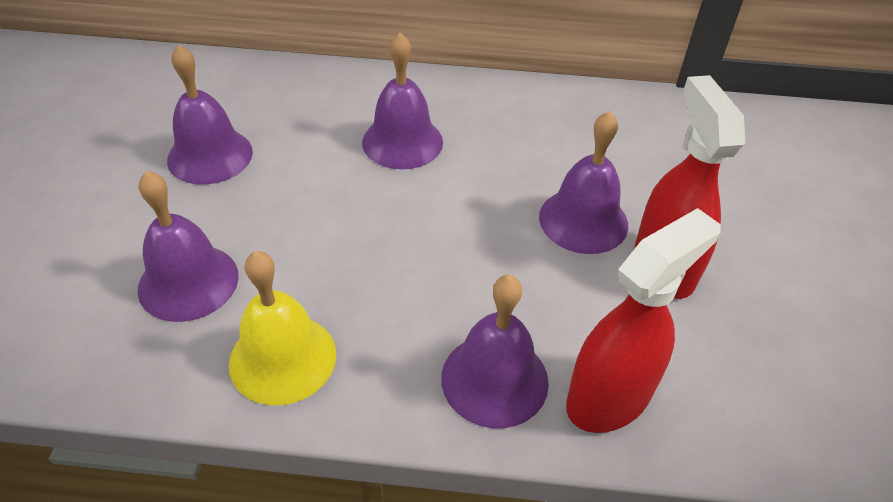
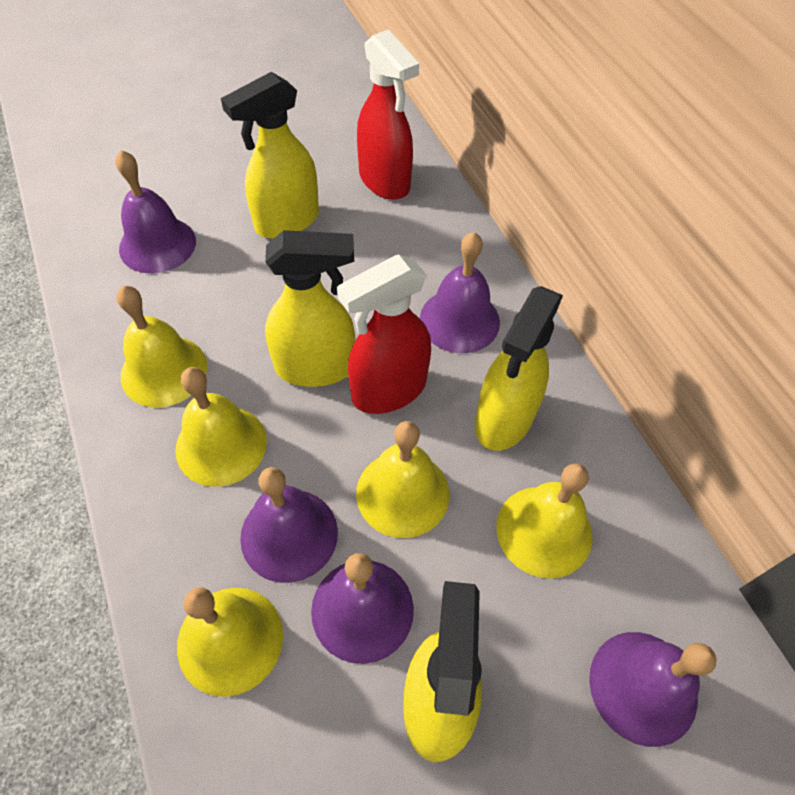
yellow bell: [229,251,336,405] = 1 -> [117,286,207,408] [175,367,267,487] [177,588,283,697] [356,421,450,538] [496,463,592,579] = 5
yellow spray bottle: none = 0 -> [221,72,319,239] [265,230,355,387] [403,581,482,762] [475,286,563,451] = 4

